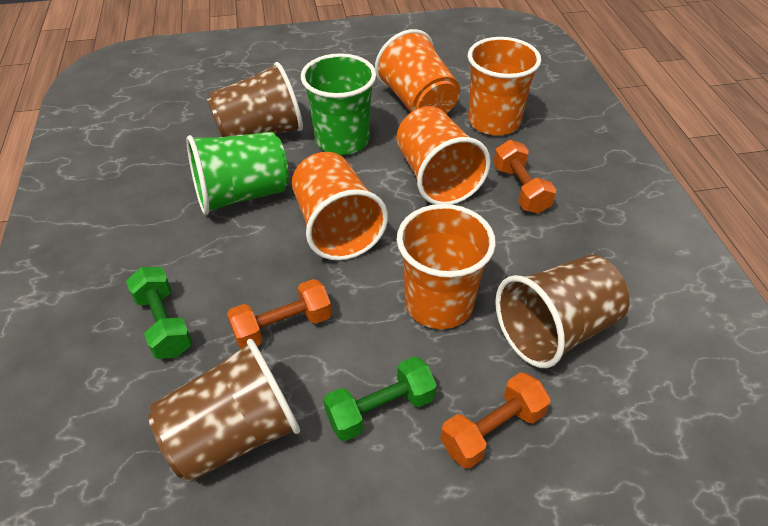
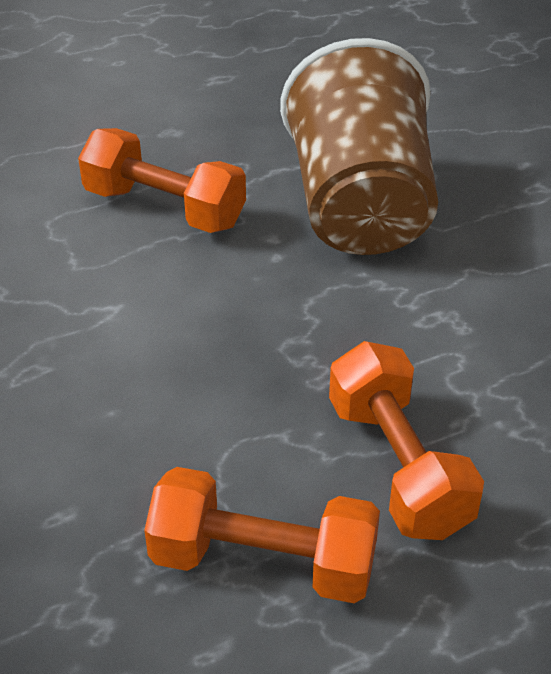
brown cup: [148,339,300,482] [207,62,303,137] [495,255,630,368] = 3 -> [280,38,438,255] = 1
green cup: [187,132,289,215] [301,53,377,155] = 2 -> none = 0
green dumbbell: [126,267,193,359] [324,357,437,441] = 2 -> none = 0
orange cup: [292,152,388,261] [375,29,460,114] [397,106,491,205] [397,204,496,329] [468,37,541,135] = 5 -> none = 0

